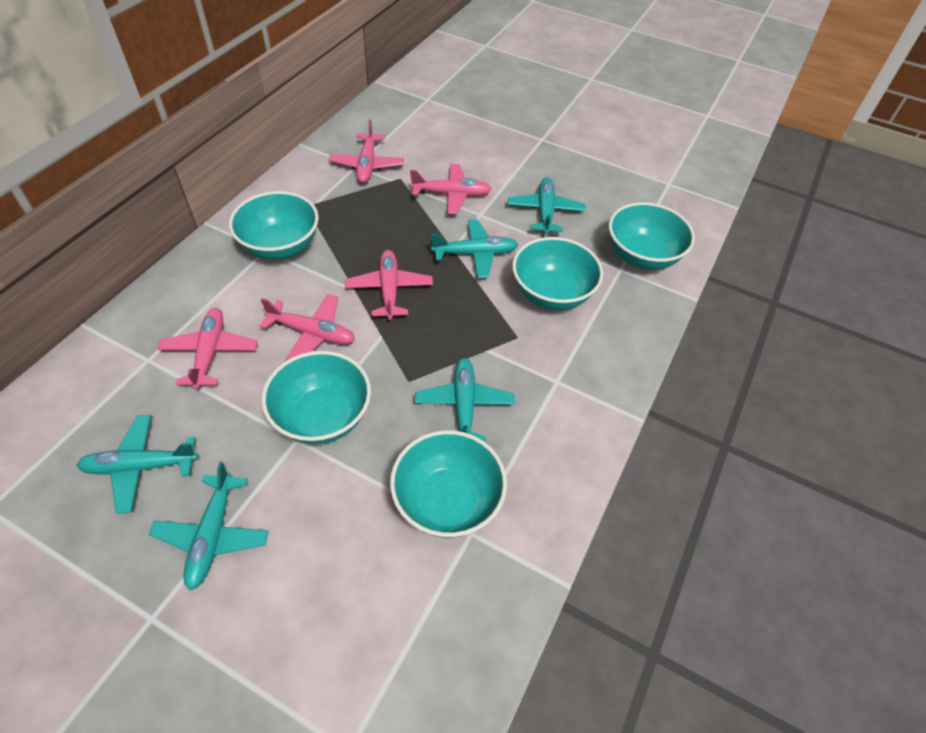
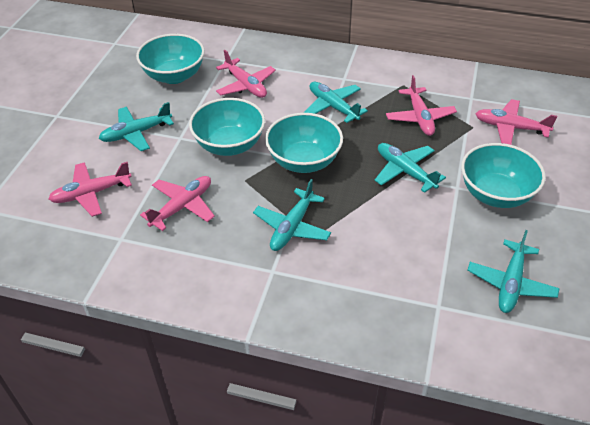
turquoise bowl: [229,191,319,260] [262,351,371,444] [390,430,507,538] [512,237,603,310] [609,202,695,270] = 5 -> [136,34,205,84] [189,98,265,156] [265,113,343,173] [461,143,546,208] = 4

